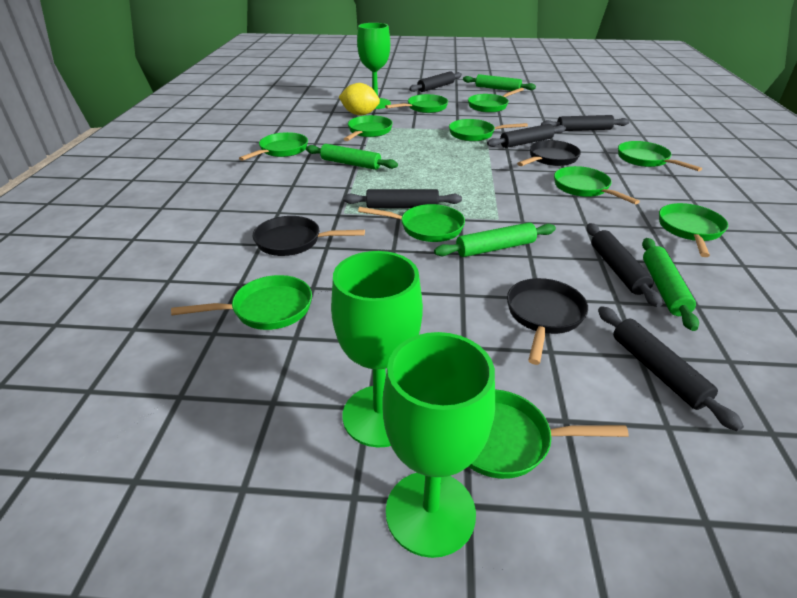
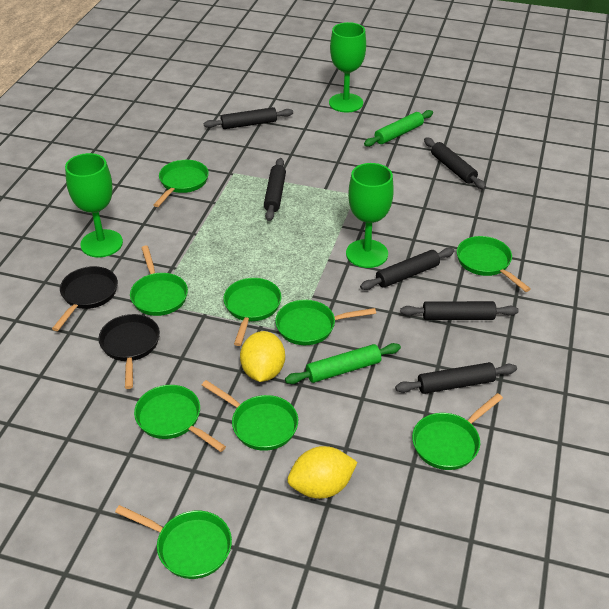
black pan: [253,216,365,256] [507,278,588,365] [517,140,581,166] = 3 -> [52,266,118,331] [98,314,160,389] = 2
green pan: [171,275,312,330] [239,132,308,161] [344,115,393,141] [358,204,465,242] [385,94,448,113] [449,119,528,142] [468,88,524,113] [468,389,629,479] [554,166,640,204] [618,141,702,171] [659,203,728,257] = 11 -> [115,505,232,579] [130,246,188,316] [134,385,226,452] [154,160,209,207] [202,380,298,451] [223,278,282,346] [275,300,376,345] [412,393,503,470] [457,236,531,292] = 9
green rolling pin: [306,144,398,170] [434,222,556,257] [463,74,536,91] [642,238,699,331] = 4 -> [285,343,401,384] [364,110,433,147] = 2
yellow lemon: [339,83,380,115] = 1 -> [240,331,285,382] [288,446,358,499] = 2

